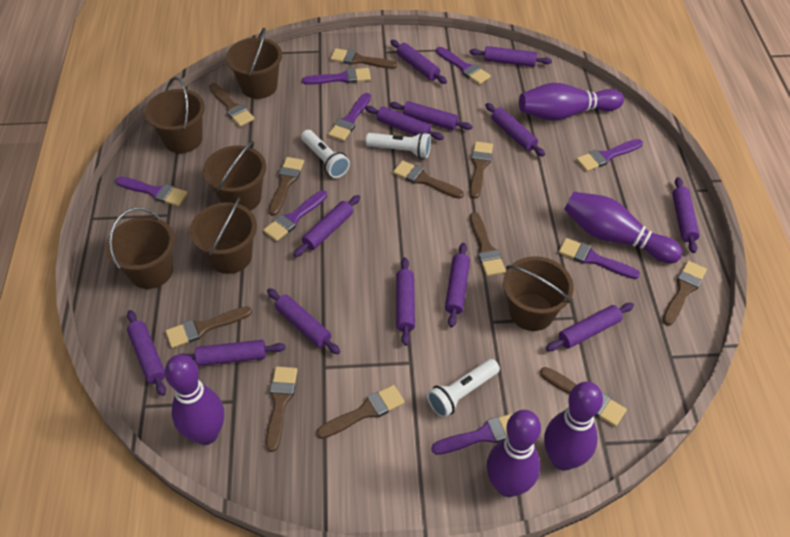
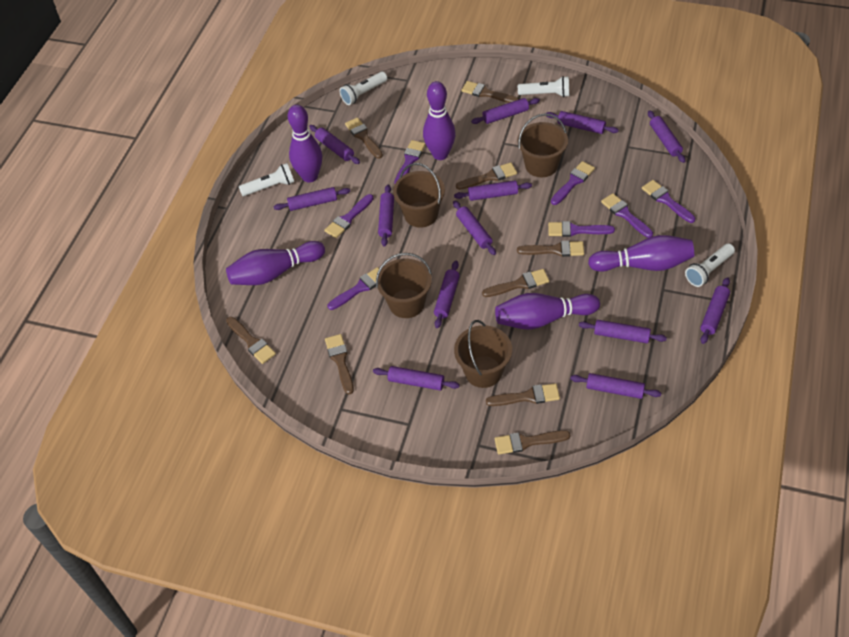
brown brush: [165,306,252,348] [209,83,255,127] [266,366,298,452] [269,157,304,216] [317,385,405,439] [330,48,397,69] [393,160,464,199] [470,141,493,199] [470,212,506,276] [540,367,627,427] [662,261,707,326] = 11 -> [226,317,276,364] [325,334,354,394] [345,118,383,159] [456,162,517,190] [462,81,519,103] [482,269,549,297] [486,383,560,406] [495,430,571,454] [517,241,584,257] = 9
brown bucket: [106,207,175,289] [145,77,205,153] [190,197,257,274] [203,141,266,211] [226,28,282,99] [503,256,574,331] = 6 -> [376,253,432,318] [393,163,445,228] [454,320,512,388] [517,113,568,177] = 4
purple brush: [116,177,188,206] [263,190,327,241] [302,68,371,85] [328,93,371,141] [431,413,514,455] [436,47,491,85] [558,238,640,279] [576,139,643,172] = 8 -> [325,194,374,238] [328,267,379,310] [394,140,426,184] [548,221,615,237] [551,161,595,205] [601,193,653,238] [642,180,695,223] = 7
white flashlight: [301,130,350,178] [366,132,431,158] [427,359,500,418] = 3 -> [239,163,294,196] [339,72,387,105] [518,76,569,97] [685,244,735,287] = 4

